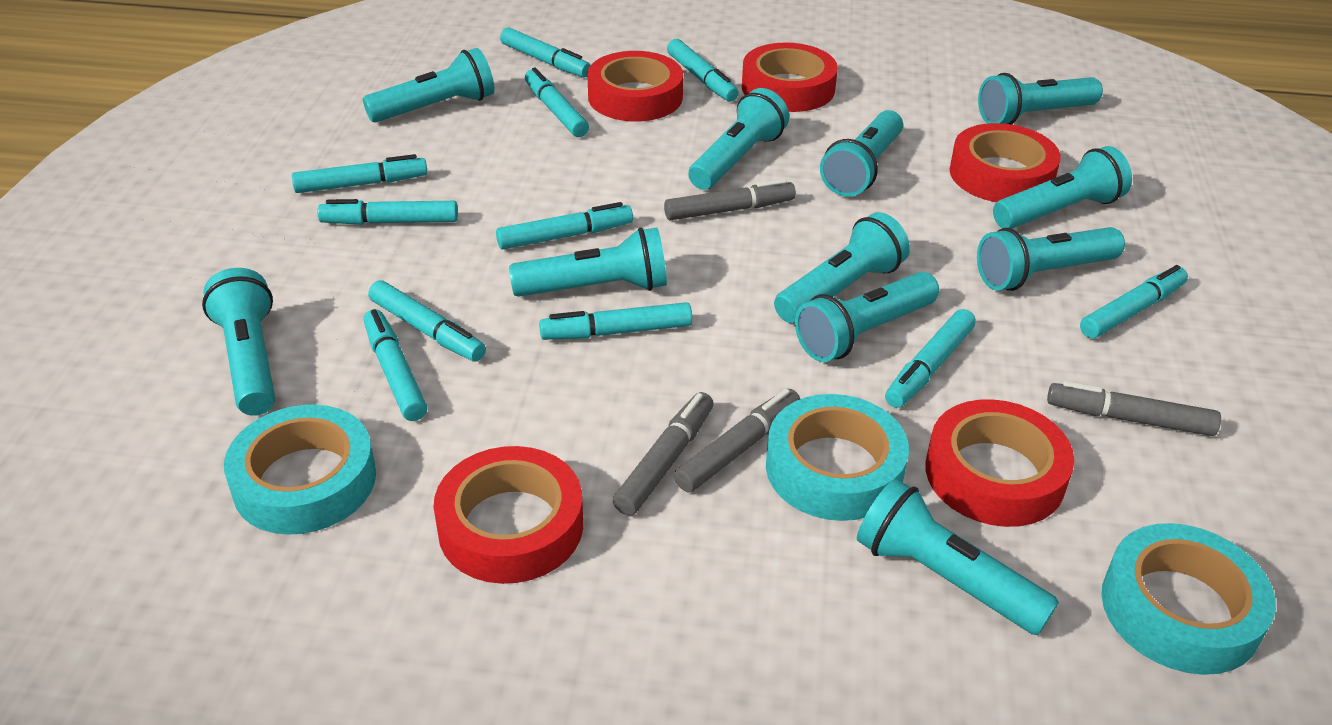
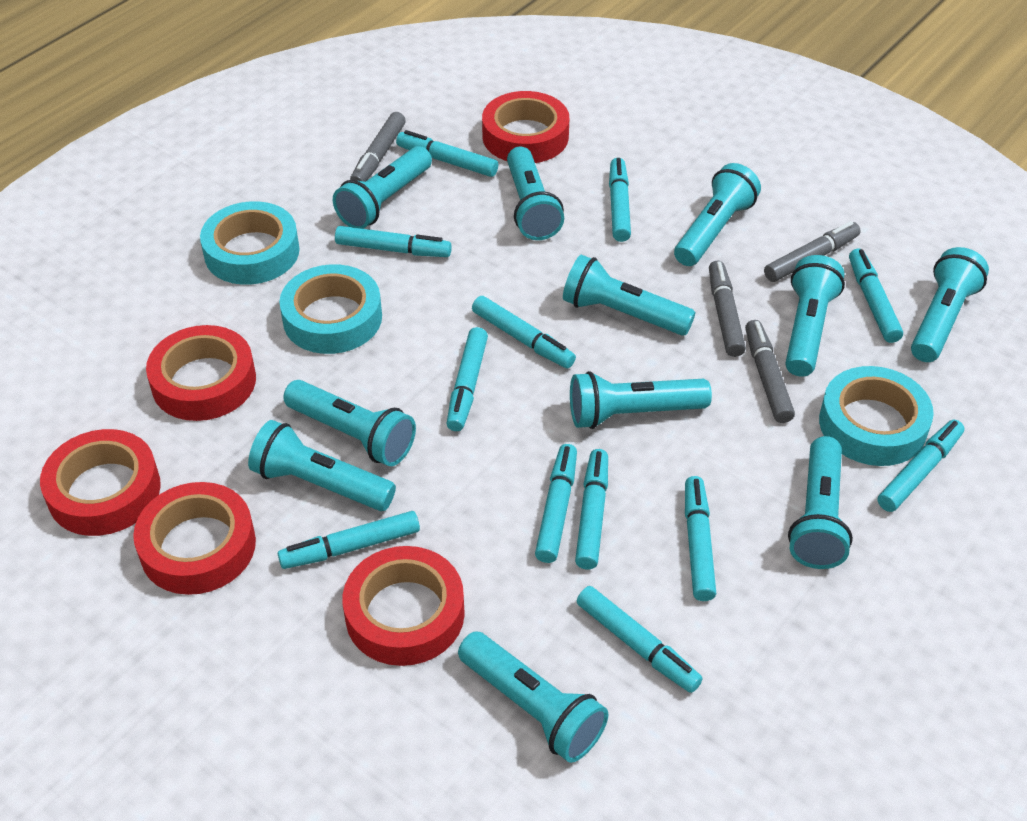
turquoise marker: [292,154,428,193] [318,199,458,225] [363,309,428,421] [368,280,486,362] [496,202,633,249] [500,27,591,78] [525,67,589,137] [539,302,692,340] [667,39,739,102] [885,309,976,408] [1080,265,1188,339] = 11 -> [278,511,420,569] [335,226,452,257] [396,130,498,177] [446,327,488,431] [472,296,576,368] [535,444,577,563] [575,449,608,569] [577,586,703,693] [609,158,631,242] [685,476,716,601] [849,249,903,343] [878,420,964,512] = 12

